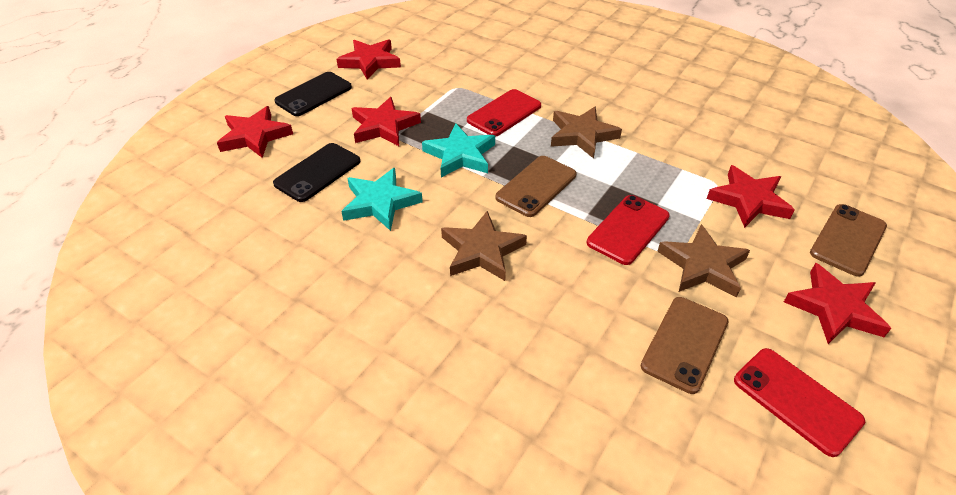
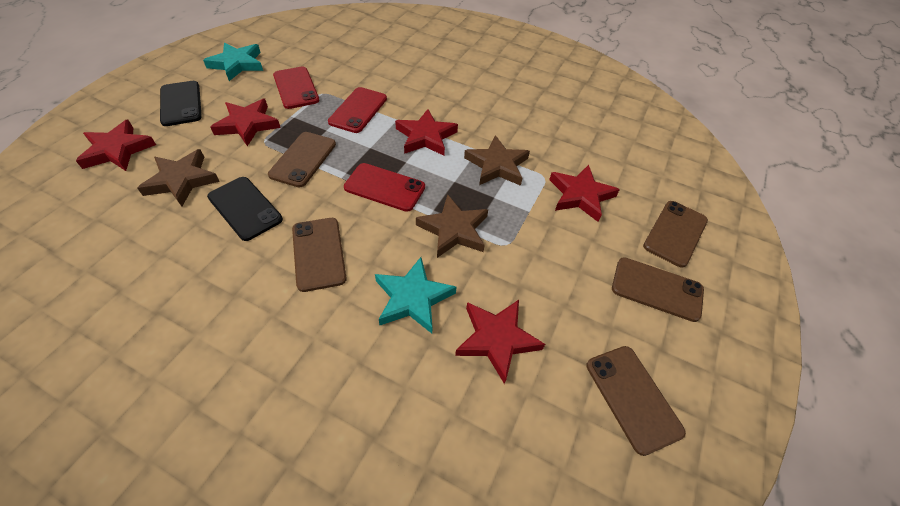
brown phone: [496,156,576,217] [641,297,728,394] [810,204,887,277] = 3 -> [268,132,336,187] [292,218,347,292] [586,346,686,456] [612,257,704,322] [643,201,708,267] = 5

